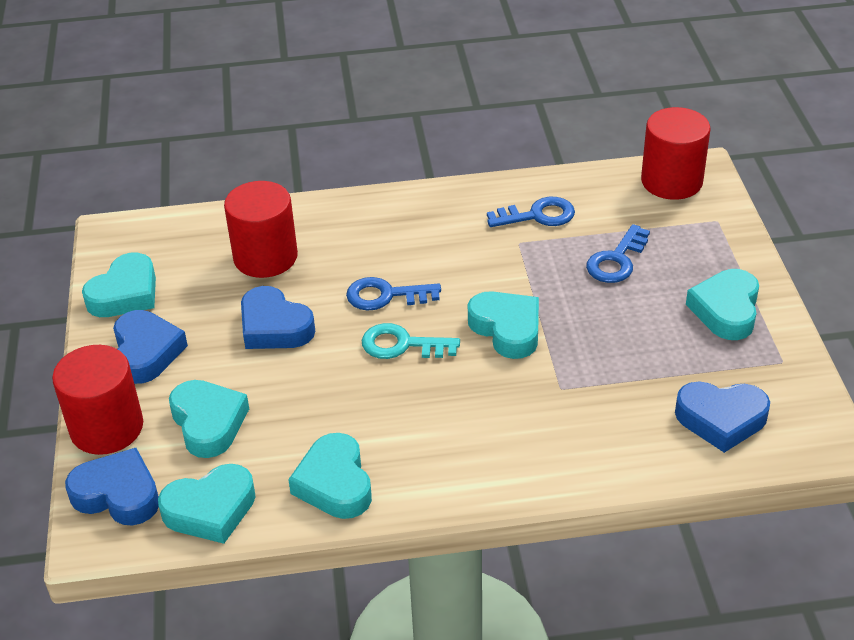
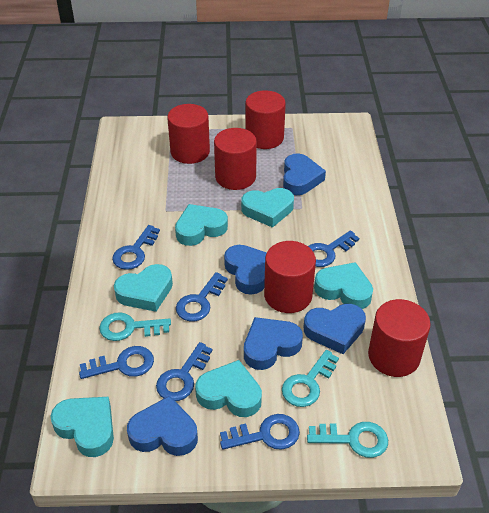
blue heart: [65,448,159,525] [113,310,188,384] [241,286,315,349] [675,381,770,453] = 4 -> [127,396,198,456] [224,245,267,295] [244,317,303,370] [283,154,326,195] [304,304,366,354] = 5
blue key: [346,277,441,311] [487,197,575,227] [586,224,650,283] = 3 -> [79,346,154,379] [112,225,160,270] [156,342,213,401] [176,272,228,322] [220,414,300,450] [308,230,359,267] = 6
red cylinder: [52,345,143,455] [224,181,298,278] [641,107,711,200] = 3 -> [167,104,210,164] [214,128,257,190] [245,90,286,149] [264,241,316,313] [368,299,431,377] = 5
turquoise key: [362,323,460,359] = 1 -> [99,312,171,341] [282,350,339,407] [307,422,388,458] = 3

